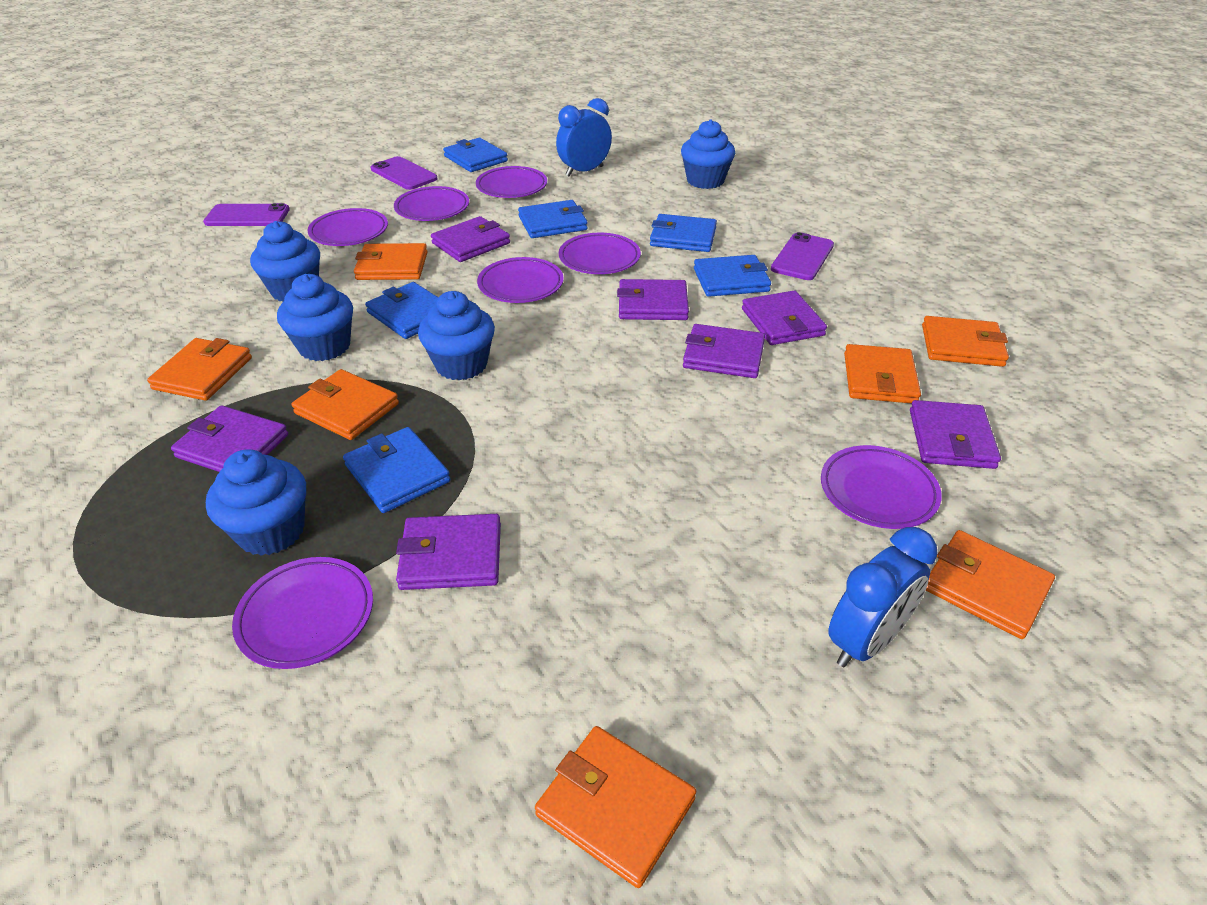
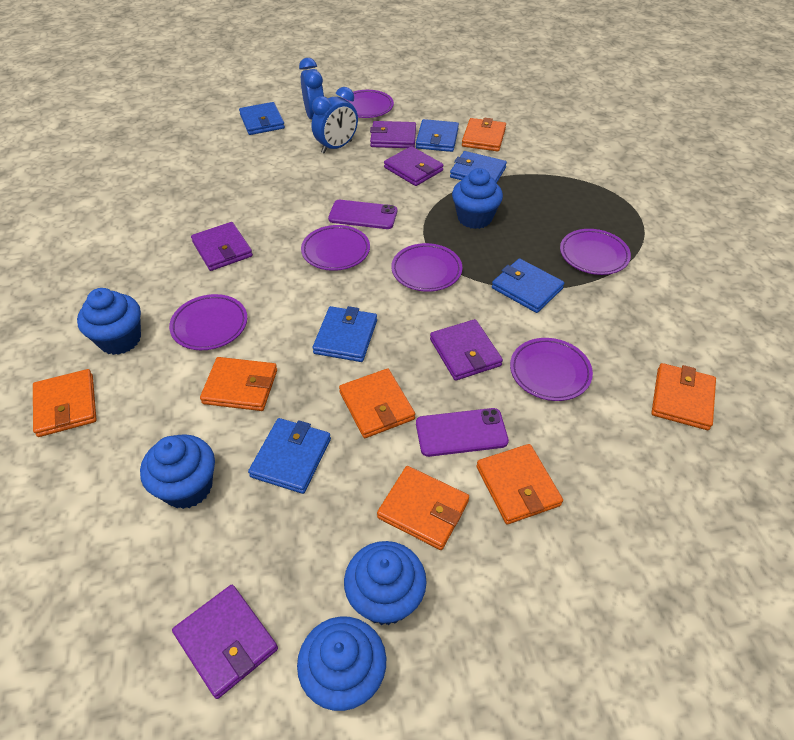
purple phone: [203,203,290,226] [371,156,437,190] [771,232,834,280] = 3 -> [328,200,397,229] [416,408,509,457] = 2
purple plate: [232,557,373,669] [307,208,388,246] [394,186,469,221] [476,166,547,198] [477,257,564,303] [559,233,641,274] [821,445,942,529] = 7 -> [169,294,247,350] [301,225,370,271] [343,90,394,118] [391,243,462,292] [510,338,593,401] [560,229,631,275] = 6
purple wallet: [171,405,288,472] [396,514,501,590] [431,216,510,262] [617,279,689,320] [683,324,765,378] [742,291,827,345] [910,400,1001,469] = 7 -> [172,585,278,699] [191,222,253,271] [370,121,416,148] [384,146,444,186] [430,319,503,381] = 5

